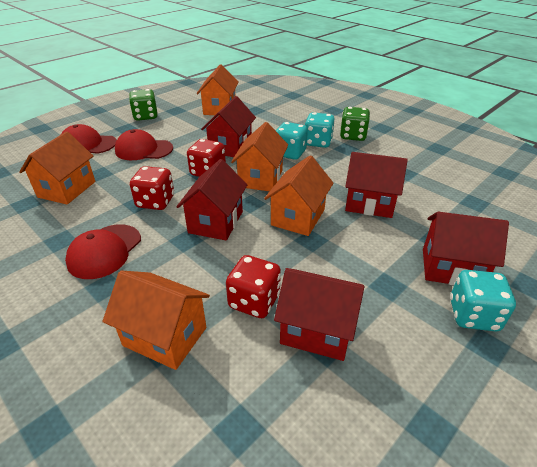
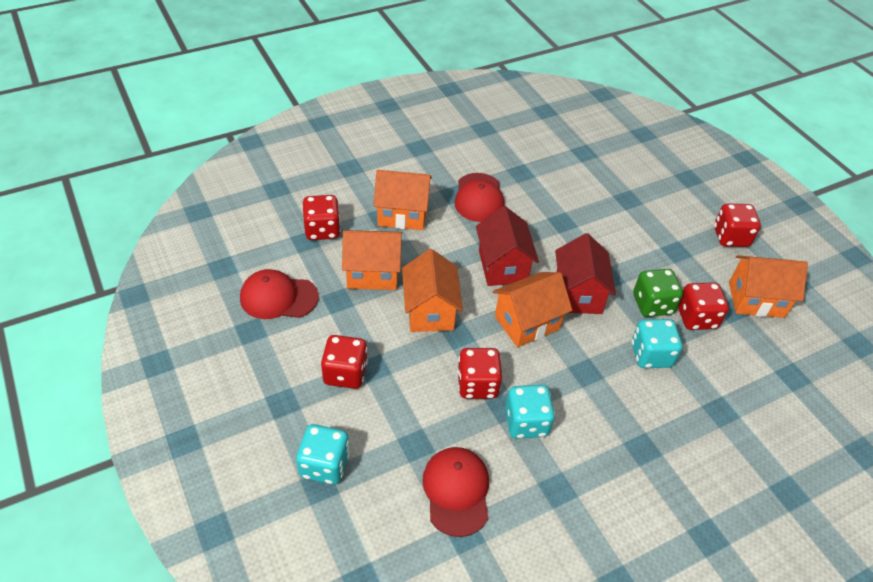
green dice: [129,89,158,121] [340,107,370,141] = 2 -> [633,269,683,317] = 1
red dice: [130,166,174,210] [187,139,226,177] [226,255,281,318] = 3 -> [303,195,341,240] [321,335,368,389] [457,348,502,399] [678,282,729,330] [714,203,761,247] = 5
red house: [177,159,247,240] [201,96,256,157] [274,268,364,361] [345,152,408,218] [423,212,509,285] = 5 -> [476,206,539,286] [555,233,616,314] = 2

